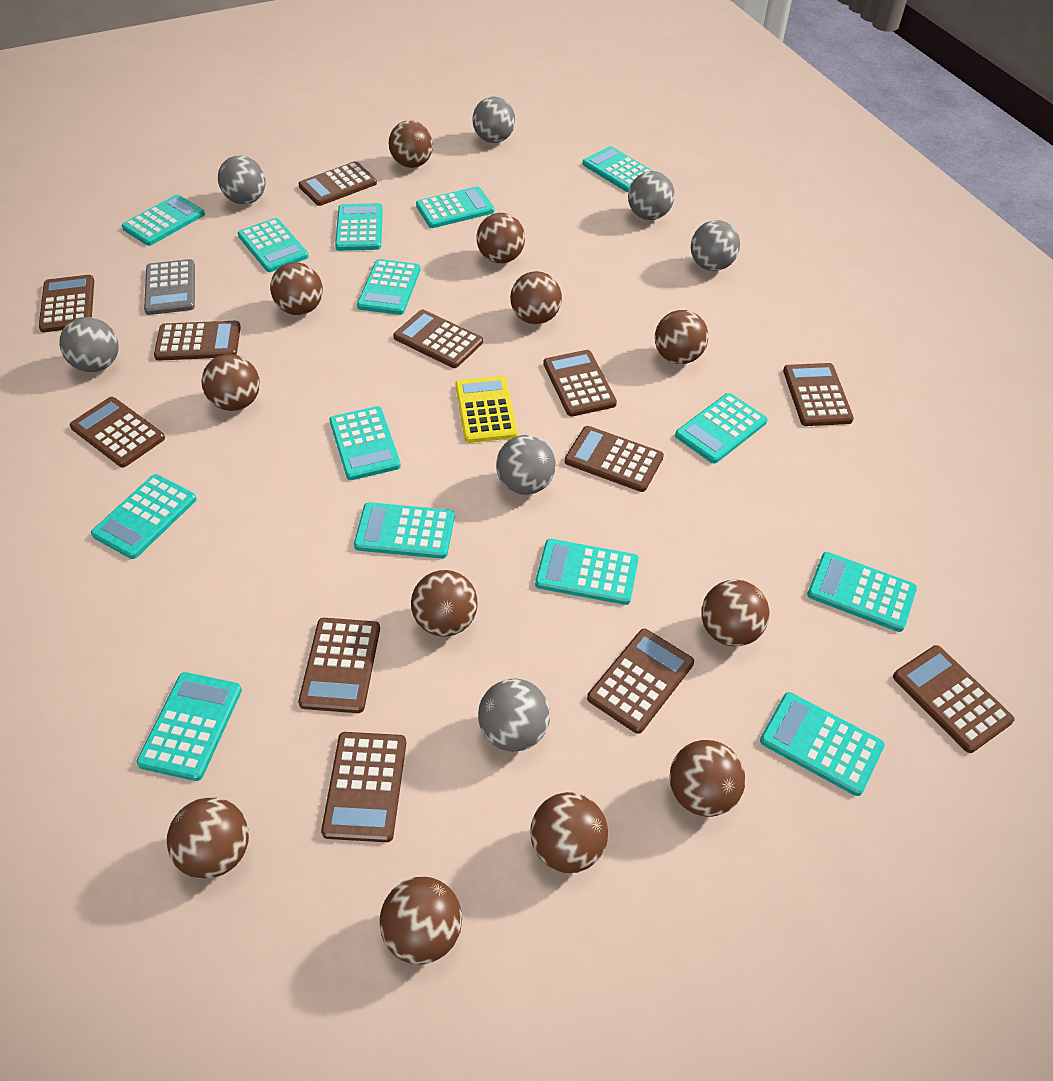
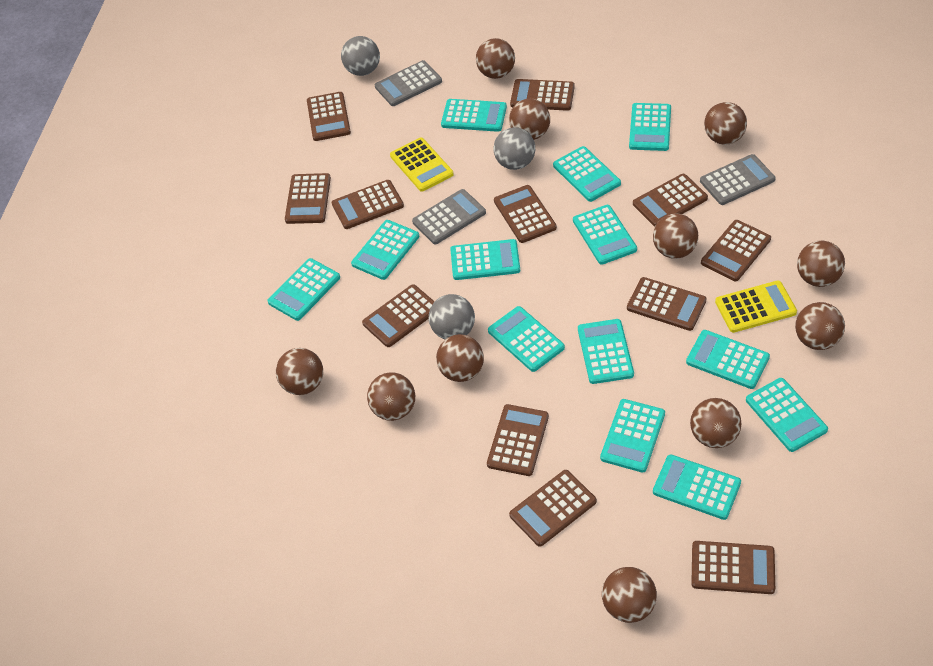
brown ball: [167,797,249,879] [201,354,260,411] [270,262,323,315] [379,877,462,964] [389,120,433,168] [411,570,478,637] [477,213,525,263] [510,271,562,324] [530,792,608,873] [655,310,708,364] [669,740,746,817] [701,580,770,647] = 12 -> [276,348,323,395] [367,372,415,421] [436,334,484,382] [476,38,515,79] [509,99,550,140] [602,567,657,623] [653,214,698,259] [690,398,741,448] [704,102,747,145] [795,302,845,350] [797,240,845,287] = 11
grey ball: [59,317,119,372] [218,156,266,204] [472,97,515,143] [478,679,550,752] [496,435,556,495] [628,171,675,220] [691,220,740,271] = 7 -> [341,36,380,76] [429,294,475,339] [493,127,535,170] = 3
grey calculator: [144,259,195,315] = 1 -> [375,60,442,106] [412,189,486,244] [700,154,776,205] = 3
turquoise calculator: [91,474,197,559] [122,195,205,246] [136,672,242,781] [238,218,309,272] [329,406,401,480] [335,203,383,251] [354,502,455,559] [357,259,420,315] [416,186,495,228] [535,539,639,605] [583,146,653,192] [675,393,767,463] [760,692,885,796] [807,552,917,632] = 14 -> [267,258,340,321] [351,220,419,280] [441,99,507,132] [450,239,520,280] [488,306,565,372] [553,146,621,202] [573,205,637,265] [578,319,634,384] [600,399,665,473] [629,103,671,151] [653,454,741,520] [686,330,770,389] [746,378,828,452] = 13
yellow calculator: [455,376,518,443] = 1 -> [390,138,454,192] [715,280,797,333] = 2

